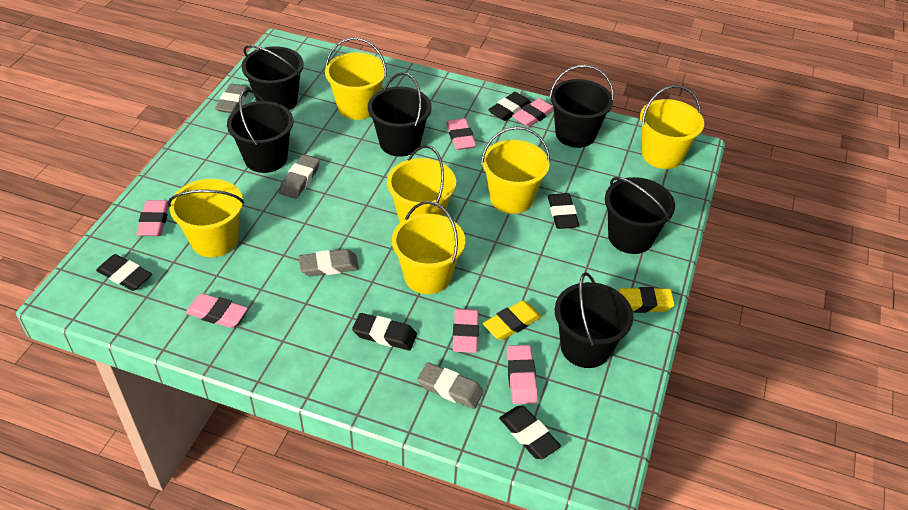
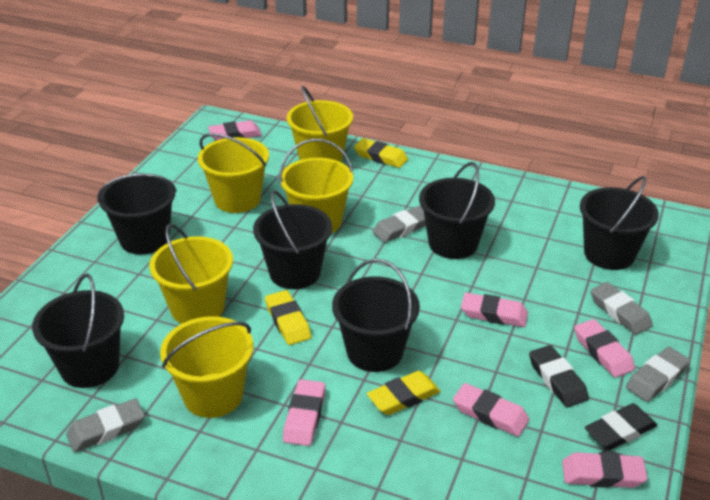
black eraser: [96,254,152,291] [352,313,417,350] [488,92,531,121] [499,406,561,459] [548,193,579,229] = 5 -> [529,345,589,407] [585,403,657,450] = 2
yellow bucket: [168,179,244,257] [325,38,387,120] [387,145,456,223] [392,201,465,294] [481,126,550,214] [640,85,704,169] = 6 -> [149,224,233,324] [160,316,253,418] [198,133,269,213] [279,139,354,233] [287,86,353,162] = 5
yellow eraser: [483,300,542,340] [617,287,675,313] = 2 -> [265,290,311,345] [354,138,408,168] [367,371,440,415] = 3

